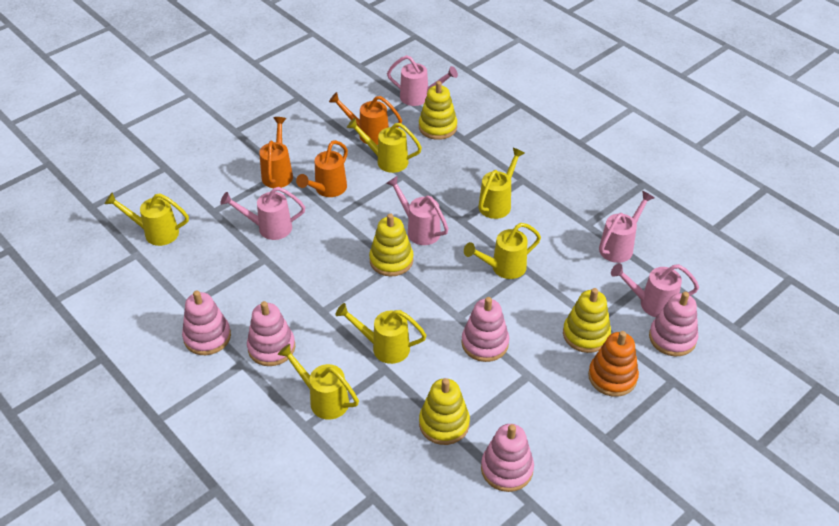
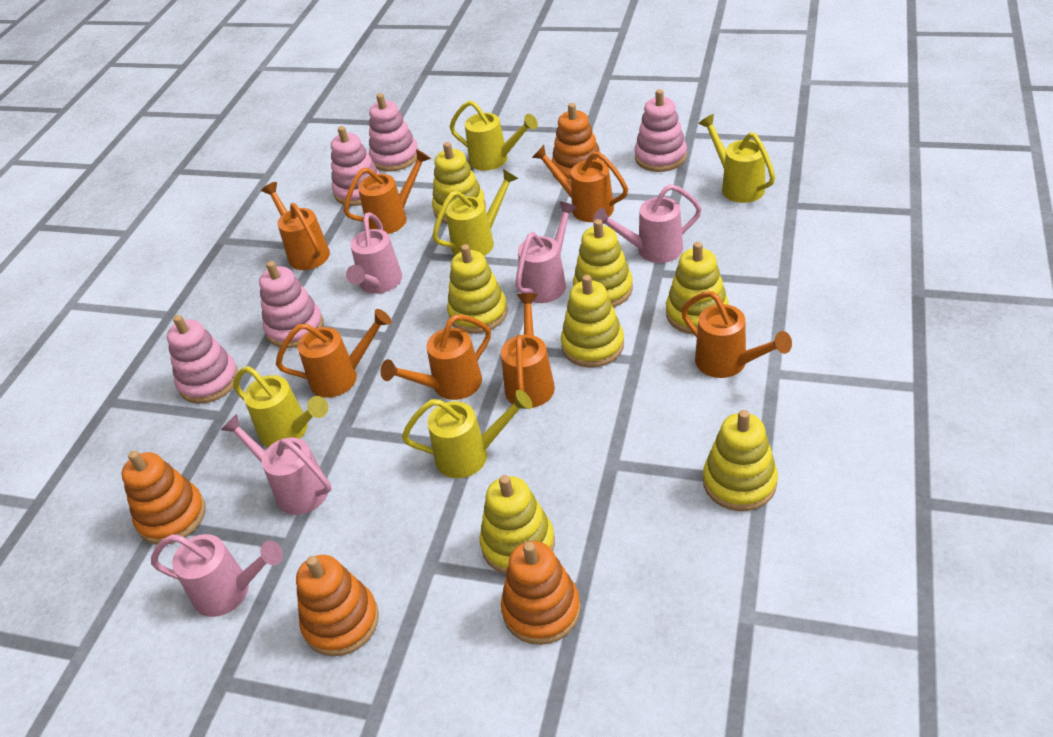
orange stacking toy: [588,331,639,397] = 1 -> [121,451,206,545] [296,555,379,656] [501,541,581,645] [552,103,603,182] = 4
orange watering can: [259,117,293,188] [296,140,348,197] [329,92,402,145] = 3 -> [261,182,330,270] [276,309,392,398] [343,149,431,234] [381,315,491,400] [501,293,555,408] [532,145,628,222] [681,291,792,378] = 7
yellow stacking toy: [369,214,414,276] [419,81,457,140] [419,378,470,445] [563,288,611,353] = 4 -> [432,142,486,224] [447,244,508,334] [480,475,555,574] [561,275,624,368] [573,219,633,307] [666,242,729,334] [703,410,778,511] = 7
yellow watering can: [105,192,189,246] [278,344,359,420] [335,303,427,364] [347,118,422,173] [464,223,541,279] [479,148,525,219] = 6 -> [234,366,328,447] [402,390,533,478] [432,169,519,256] [450,100,538,171] [698,114,775,203] = 5

